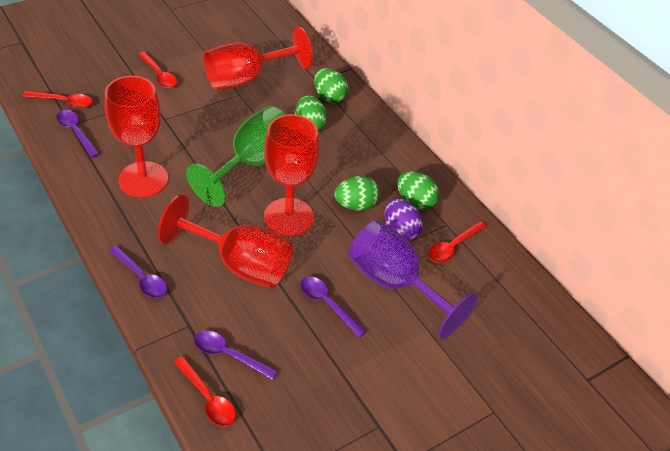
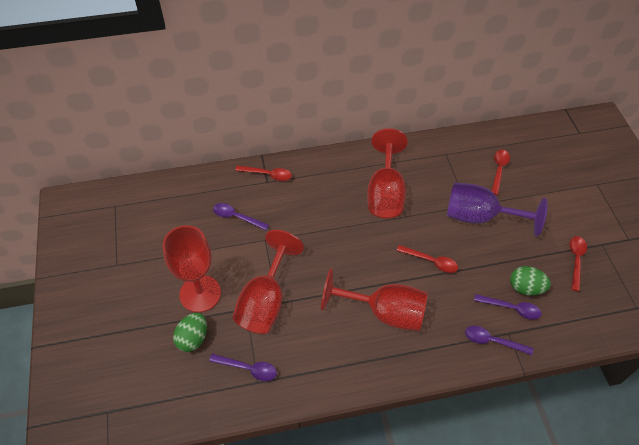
green egg: [295,95,327,132] [314,68,348,103] [334,176,380,211] [397,171,439,210] = 4 -> [173,313,207,352] [510,266,551,295] = 2
green goblet: [186,106,286,207] = 1 -> none = 0
purple egg: [384,198,423,241] = 1 -> none = 0

